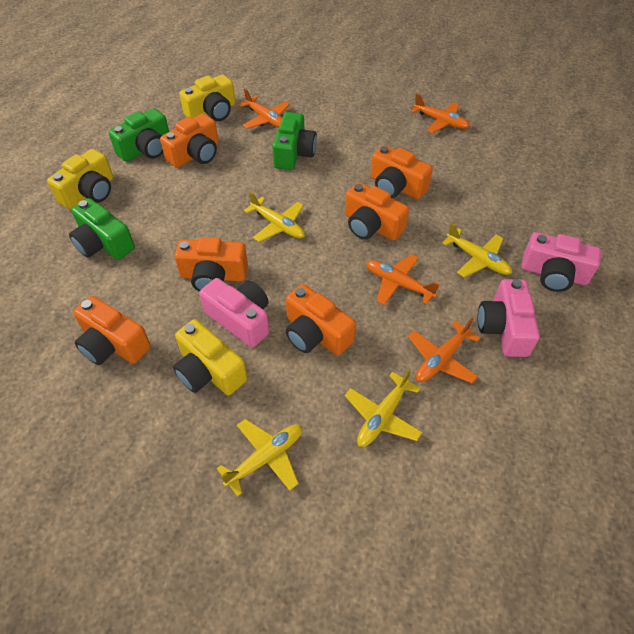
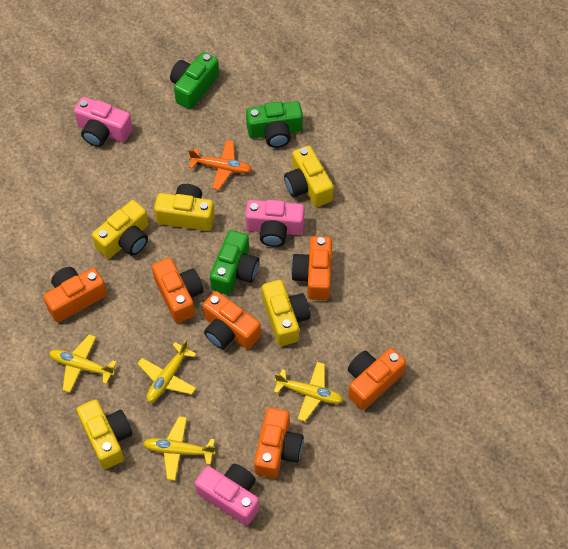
orange plane: [238,89,290,129] [366,254,440,305] [408,318,480,383] [411,94,470,133] = 4 -> [189,140,252,190] = 1
yellow camera: [47,149,113,209] [173,319,247,395] [179,74,236,121] = 3 -> [77,399,133,469] [92,200,149,259] [154,184,215,231] [262,280,310,346] [284,146,334,207] = 5

